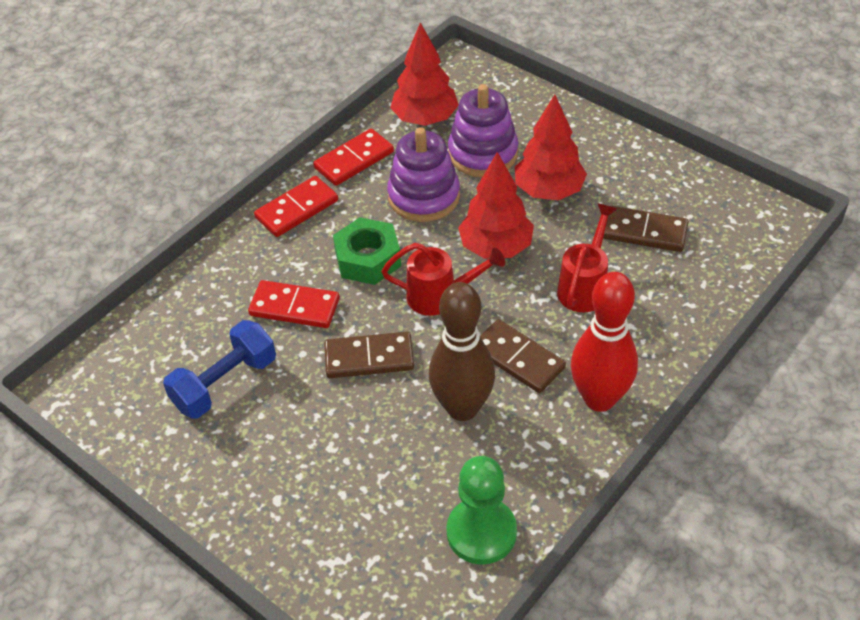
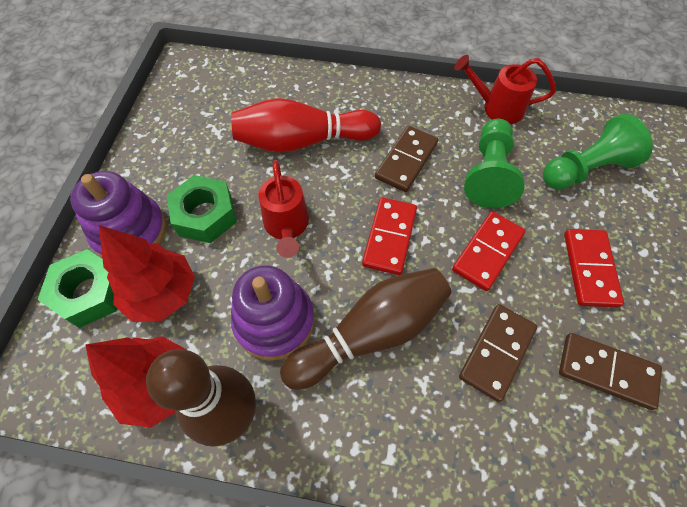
blue dumbbell: [163,320,276,419] = 1 -> none = 0
brown bowling pin: [429,282,495,421] = 1 -> [146,349,256,447] [280,268,452,390] = 2
green nut: [333,217,401,285] = 1 -> [37,249,117,328] [167,175,237,243] = 2
green pawn: [446,456,517,565] = 1 -> [464,119,524,208] [543,114,653,190] = 2
red tree: [390,22,459,126] [458,152,534,259] [515,94,587,200] = 3 -> [85,337,187,428] [99,225,195,322] = 2

